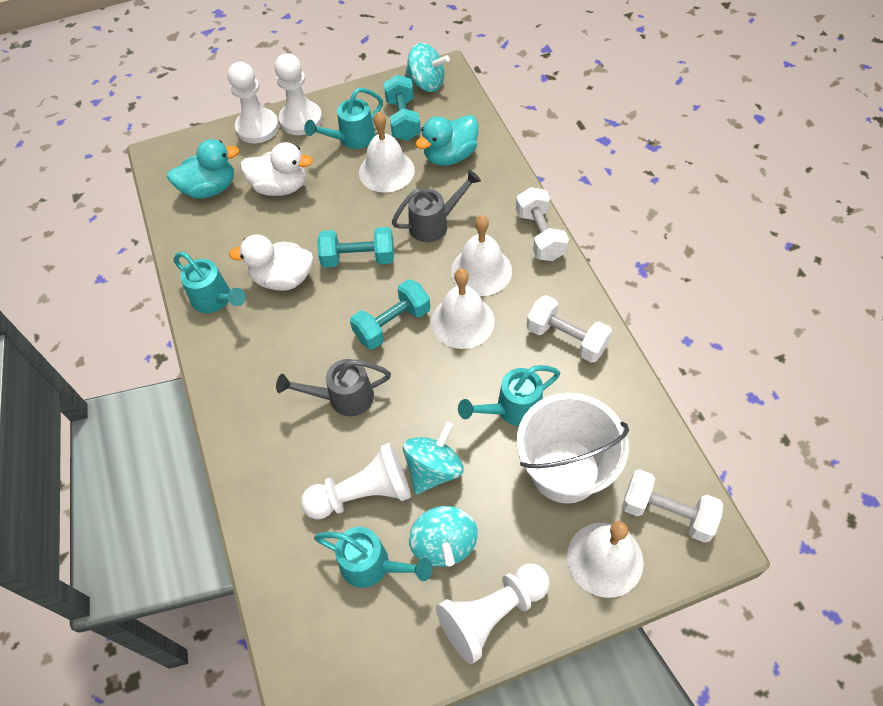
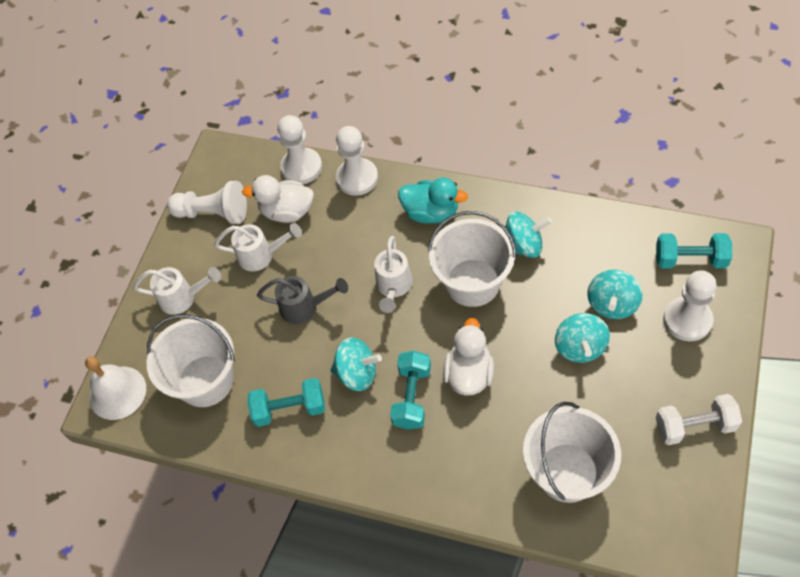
grey watering can: [276,359,391,416] [392,170,481,242] = 2 -> [257,276,348,324] = 1
turquoise duck: [167,139,239,199] [415,115,478,166] = 2 -> [398,177,468,223] = 1
turquoise spinning top: [403,421,463,495] [405,43,450,92] [409,506,478,567] = 3 -> [330,337,382,391] [506,211,552,258] [555,313,610,363] [587,270,643,319] = 4
turquoise watering can: [174,252,246,313] [304,88,383,149] [314,527,433,588] [458,365,560,426] = 4 -> none = 0
white bell: [359,112,415,193] [431,268,495,349] [451,215,512,296] [567,521,644,598] = 4 -> [85,356,146,420] = 1
white bucket: [517,393,629,503] = 1 -> [147,314,235,407] [428,211,516,307] [523,402,621,503] = 3
white dumbbell: [516,187,569,261] [527,295,612,363] [622,469,723,543] = 3 -> [656,394,742,445] = 1
white watering can: none = 0 -> [133,267,221,315] [214,223,302,271] [374,236,413,313] = 3

